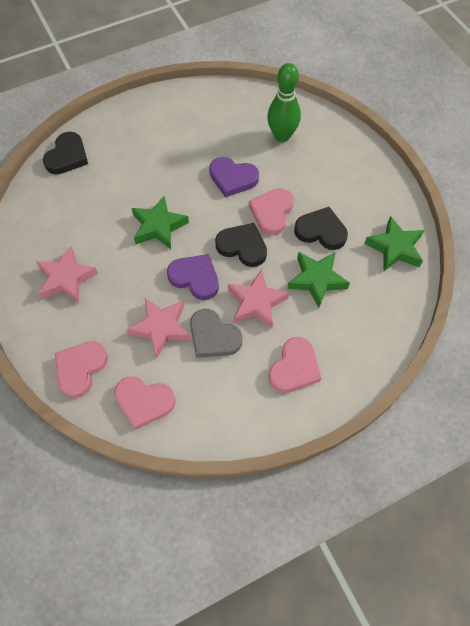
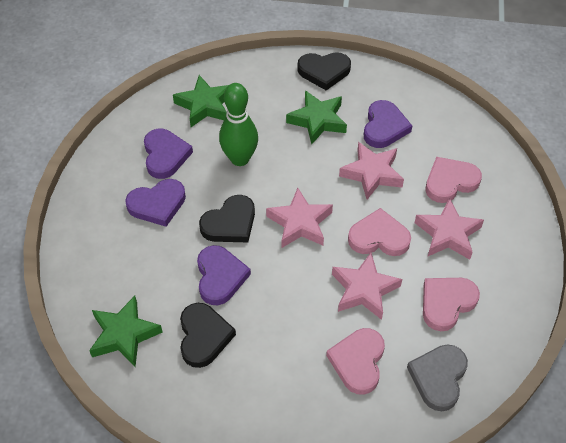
pink star: [36,246,98,303] [126,298,191,359] [228,269,289,329] = 3 -> [266,188,333,248] [332,253,402,320] [339,142,404,199] [414,198,484,260] = 4
purple heart: [167,254,219,300] [209,157,259,197] = 2 -> [125,179,186,227] [144,128,193,179] [197,245,251,305] [364,100,412,148] = 4

